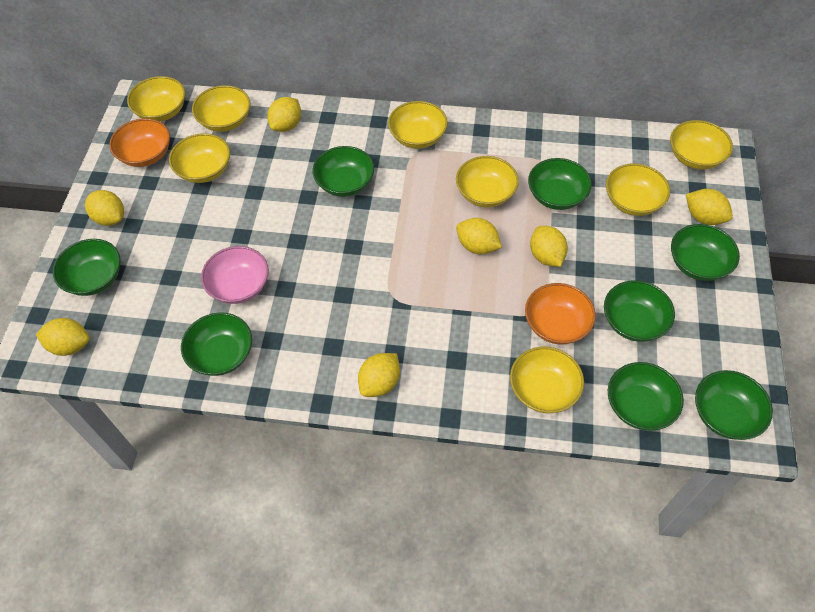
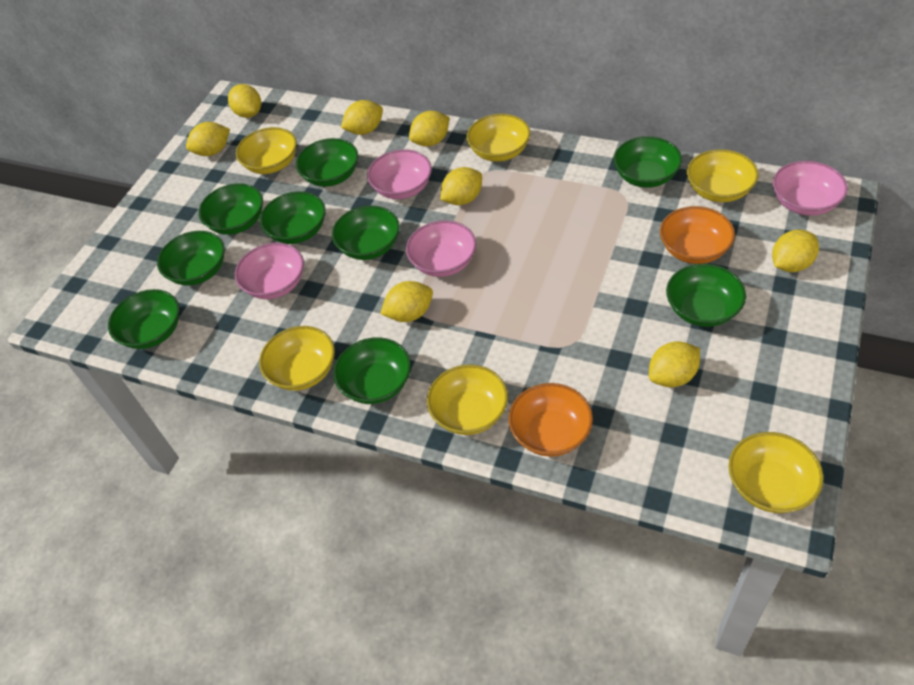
green bowl: [53,239,121,296] [181,312,252,376] [312,146,374,197] [528,158,592,210] [604,280,675,342] [608,362,684,431] [671,224,740,281] [695,370,773,440] = 8 -> [108,289,179,349] [157,231,225,286] [198,183,263,235] [260,192,326,244] [296,138,358,187] [332,206,400,260] [333,337,411,404] [613,136,682,188] [666,264,746,327] = 9
pink bowl: [201,246,269,304] = 1 -> [235,243,304,299] [367,149,432,199] [406,221,476,277] [773,161,848,216] = 4
yellow bowl: [127,76,185,121] [169,133,230,183] [192,85,251,132] [388,101,448,149] [456,156,519,207] [510,347,584,413] [606,164,670,216] [670,120,733,170] = 8 -> [236,127,297,174] [259,326,335,391] [427,364,508,435] [467,114,530,162] [687,149,759,202] [728,432,824,513] = 6
yellow lemon: [36,318,89,356] [85,190,124,226] [267,97,301,132] [358,353,400,397] [456,218,502,254] [530,226,568,267] [686,189,733,225] = 7 -> [186,122,230,156] [228,84,261,118] [341,100,383,135] [380,281,433,322] [409,111,449,147] [440,167,482,205] [649,341,700,387] [772,230,819,272] = 8

